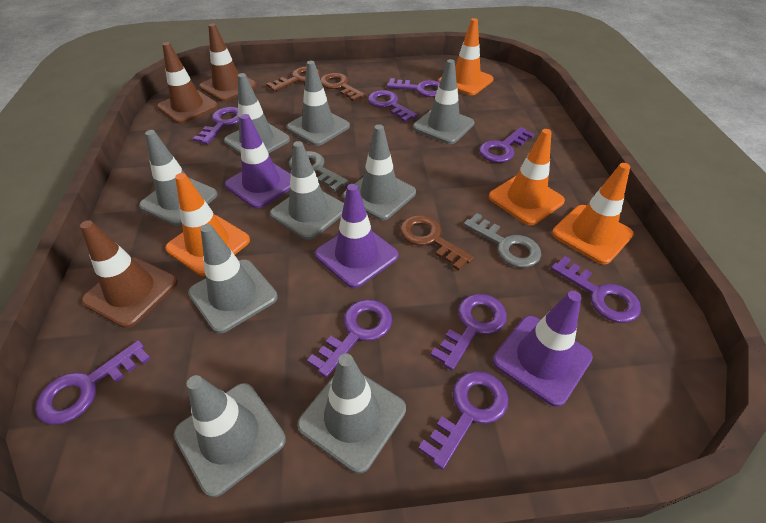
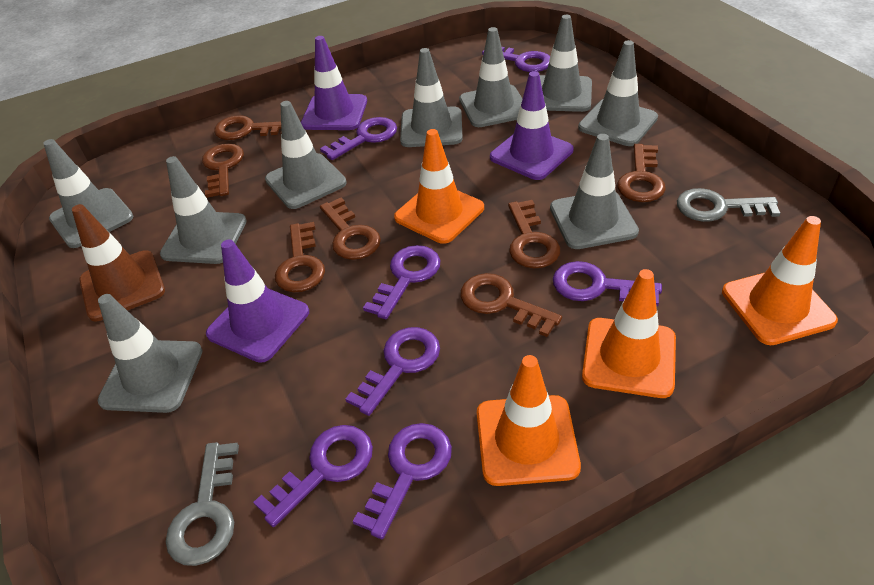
brown key: [266,66,320,92] [320,73,366,102] [400,215,474,271] = 3 -> [202,143,244,198] [214,115,281,140] [275,222,325,292] [320,198,381,260] [461,273,562,337] [508,200,560,268] [617,144,666,202] = 7
brown traffic cone: [80,220,178,328] [157,42,218,124] [199,23,257,102] = 3 -> [72,204,165,321] = 1
purple key: [35,340,151,425] [193,107,239,144] [307,299,392,378] [368,90,418,122] [387,78,440,97] [418,371,509,470] [430,294,507,370] [479,127,535,163] [551,256,641,323] = 9 -> [253,425,373,527] [320,117,397,160] [345,327,440,416] [353,423,452,539] [363,245,441,319] [482,47,550,72] [553,261,662,306] = 7

